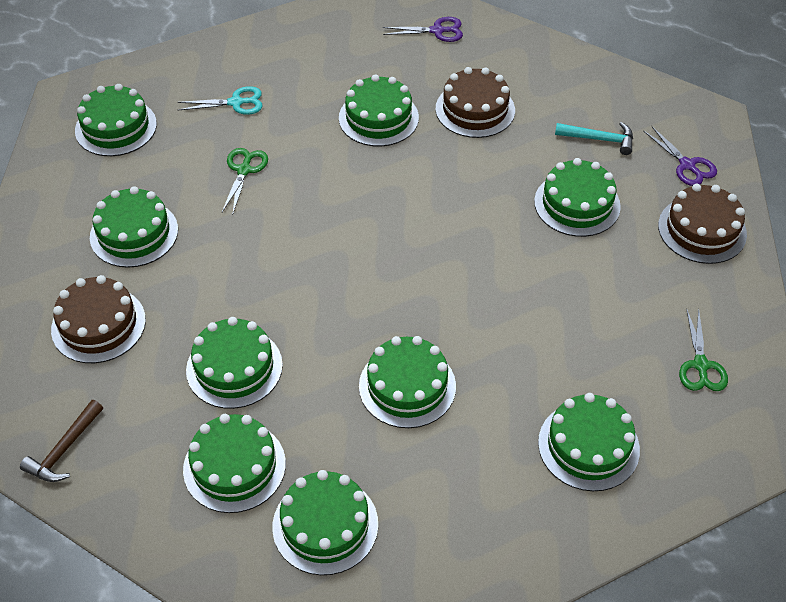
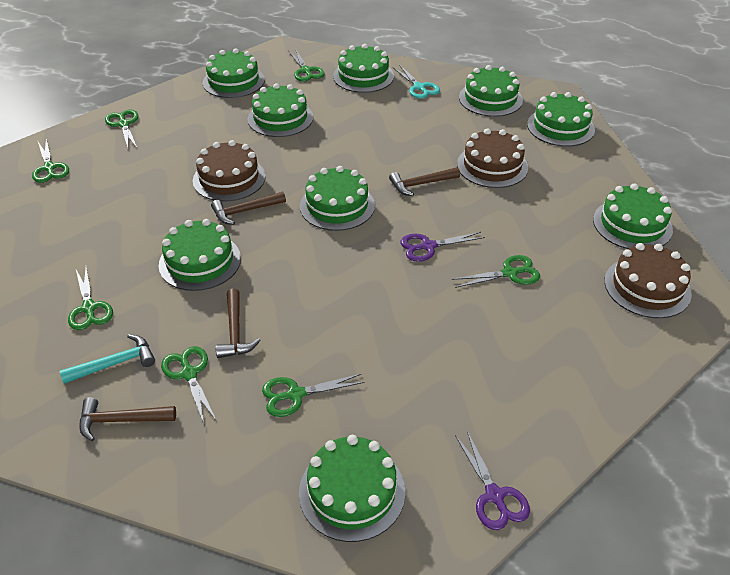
brown hammer: [20,400,103,482] = 1 -> [79,397,176,441] [211,192,286,225] [216,288,261,358] [389,167,460,196] = 4
green scissors: [222,148,268,213] [679,308,728,391] = 2 -> [32,139,69,183] [68,267,113,330] [105,110,138,148] [161,346,217,426] [262,374,365,417] [289,50,325,82] [452,255,540,288] = 7

